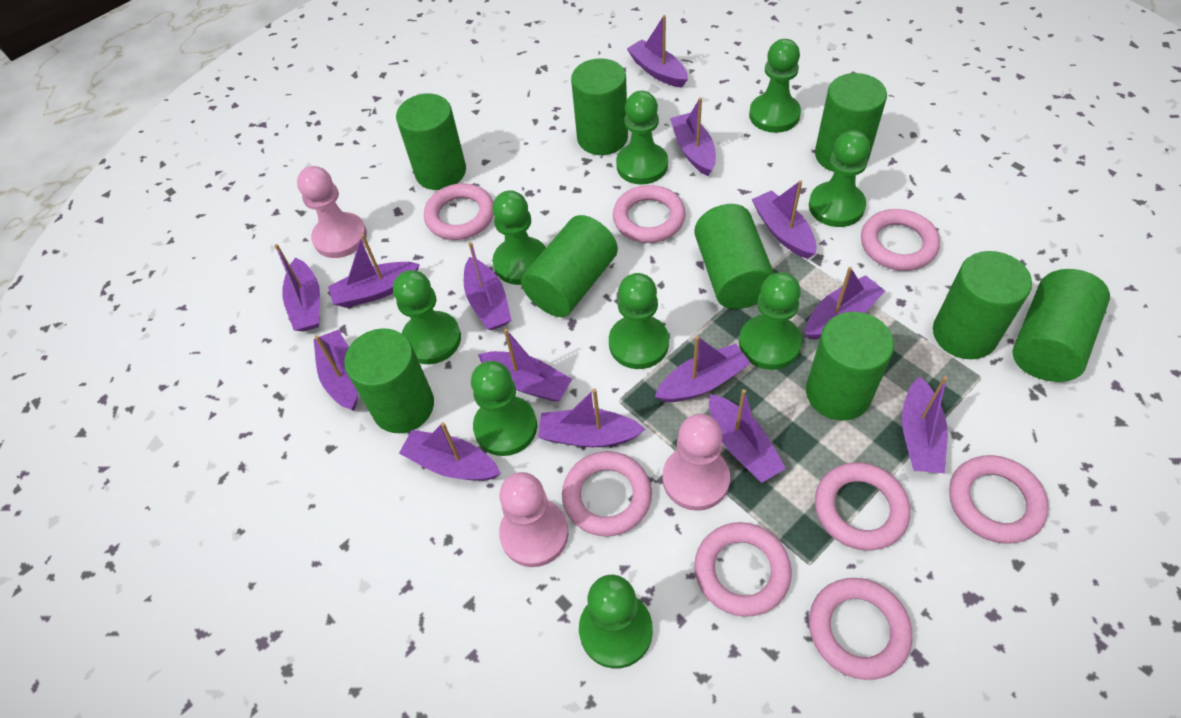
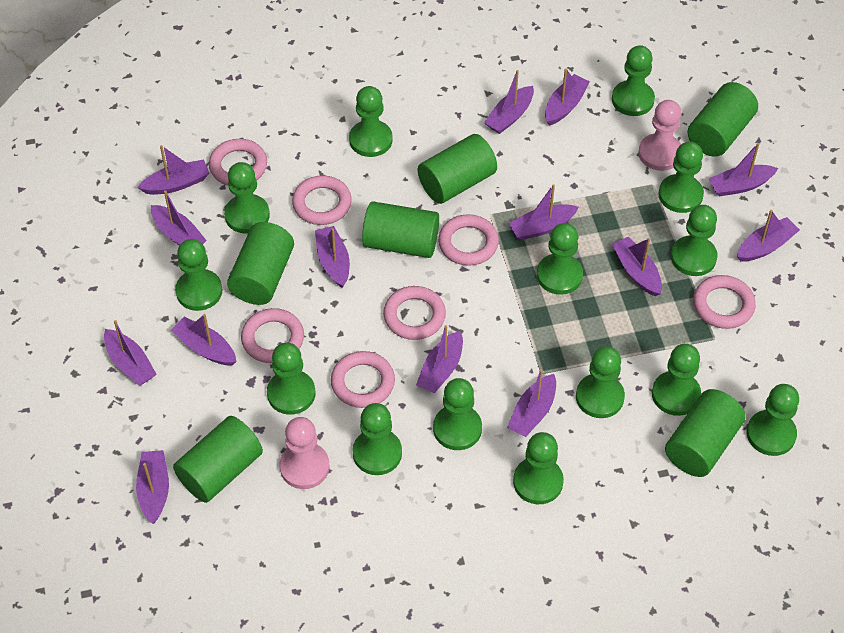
green cylinder: [344,329,434,433] [396,94,466,190] [521,215,618,317] [571,58,628,155] [694,204,774,309] [806,312,894,421] [815,73,887,172] [933,251,1032,359] [1012,269,1110,382] = 9 -> [173,416,263,503] [227,222,294,305] [362,201,439,258] [418,134,497,204] [665,389,746,477] [688,82,758,157] = 6
green pawn: [393,270,461,364] [471,361,537,456] [492,190,546,285] [579,575,653,669] [609,273,669,369] [616,91,668,184] [739,272,802,370] [749,39,801,133] [809,130,870,227] = 9 -> [175,239,222,311] [224,162,270,233] [267,343,315,415] [349,86,393,157] [353,403,402,475] [433,378,482,450] [513,432,564,504] [537,223,583,295] [576,346,625,418] [612,45,655,116] [652,344,701,416] [658,142,704,213] [671,205,717,276] [747,384,799,456] = 14
pink pawn: [297,166,367,258] [499,472,568,567] [662,414,730,511] = 3 -> [279,417,330,489] [638,100,681,171] = 2
pink ring: [424,183,494,240] [562,451,652,537] [613,185,686,243] [694,522,792,617] [809,578,912,680] [815,462,910,550] [861,209,940,271] [949,455,1049,544] = 8 -> [209,139,267,185] [241,308,304,363] [292,176,352,225] [331,351,395,408] [383,286,446,340] [438,214,499,266] [693,275,756,329] = 7

